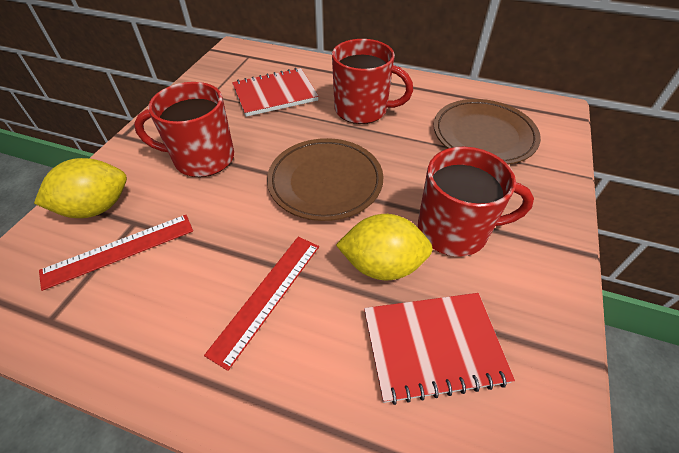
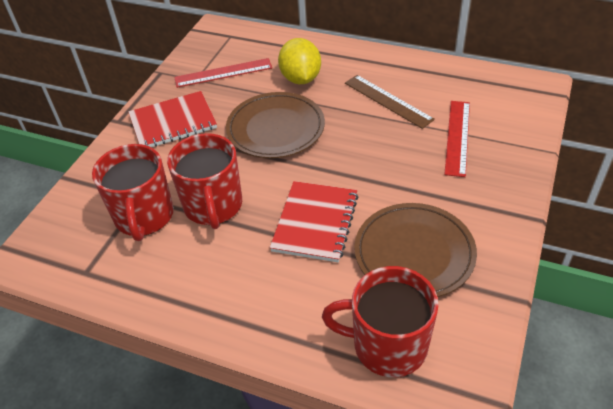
brown ruler: none = 0 -> [345,75,435,129] = 1
yellow lemon: [34,158,127,218] [336,214,433,280] = 2 -> [278,38,321,84] = 1

